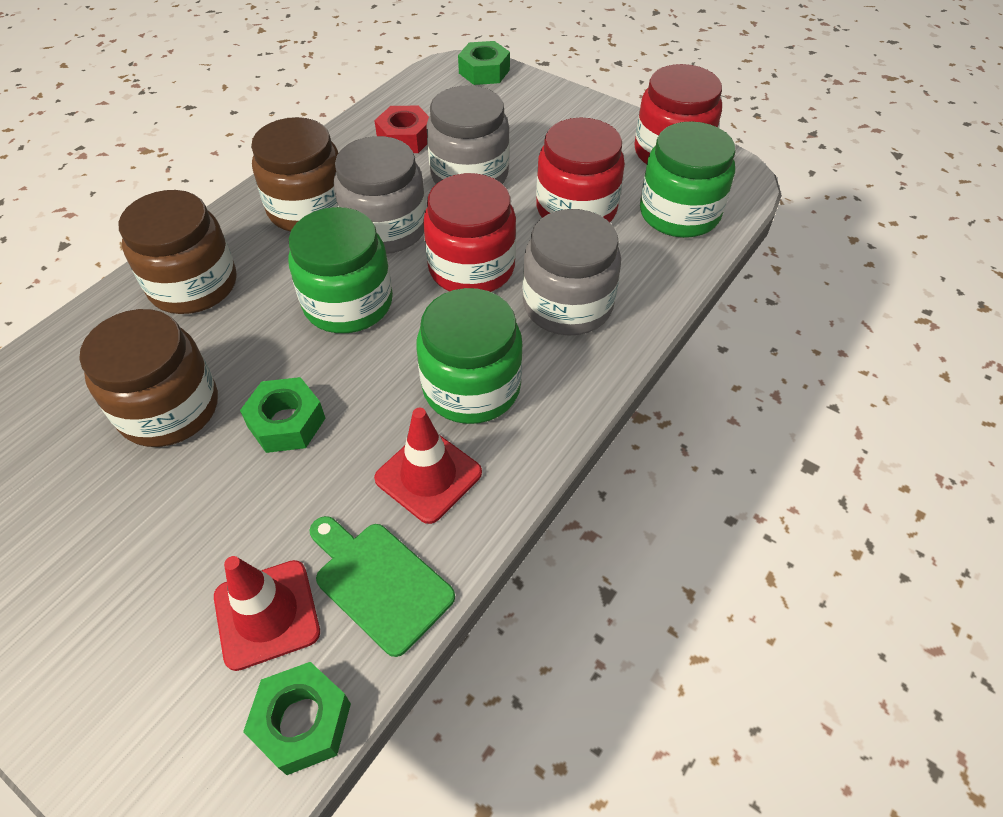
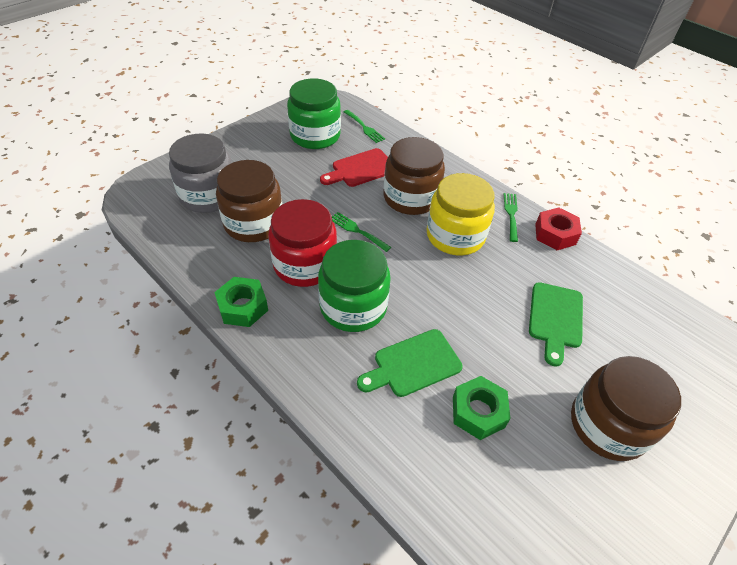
green cutting board: [310,516,455,657] = 1 -> [357,329,463,397] [529,282,583,367] = 2
green fork: none = 0 -> [332,212,391,252] [344,110,385,143] [504,193,518,242] = 3
green jar: [288,207,393,333] [416,288,523,424] [640,121,736,238] = 3 -> [287,78,341,149] [318,240,391,332] = 2
green nut: [240,377,326,453] [243,662,351,775] [458,41,510,85] = 3 -> [214,277,268,327] [453,376,511,440] = 2
grey jar: [334,136,426,254] [426,85,510,184] [523,209,621,335] = 3 -> [169,134,232,213] = 1
red cutting board: none = 0 -> [320,148,388,187] = 1
red jar: [423,173,516,292] [536,117,625,222] [634,64,722,164] = 3 -> [268,199,337,287] = 1
red traffic cone: [214,556,320,671] [374,408,482,524] = 2 -> none = 0
yellow jar: none = 0 -> [426,173,495,255] = 1

